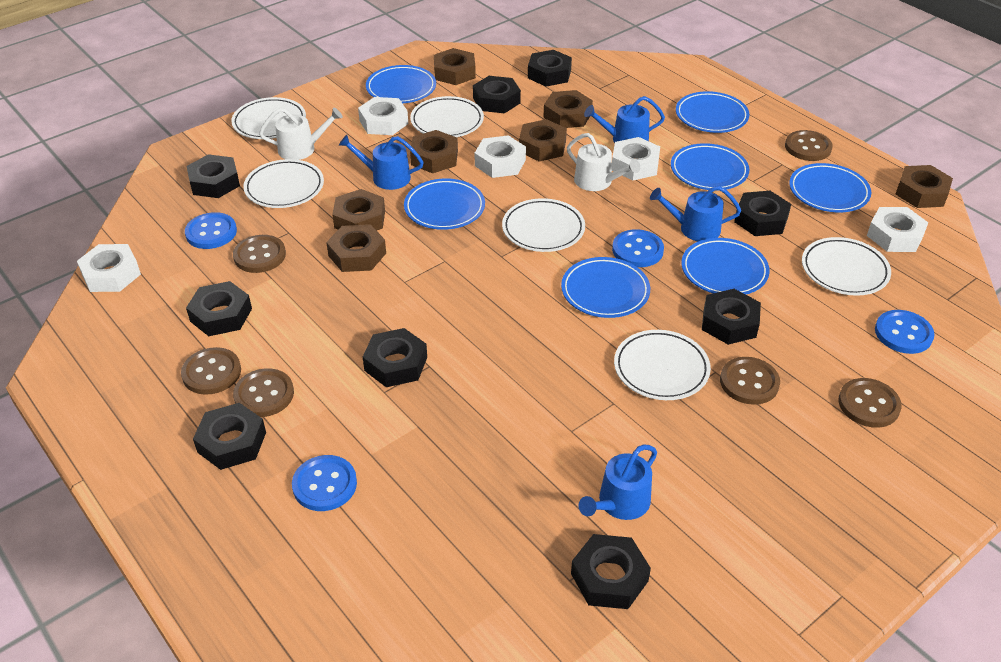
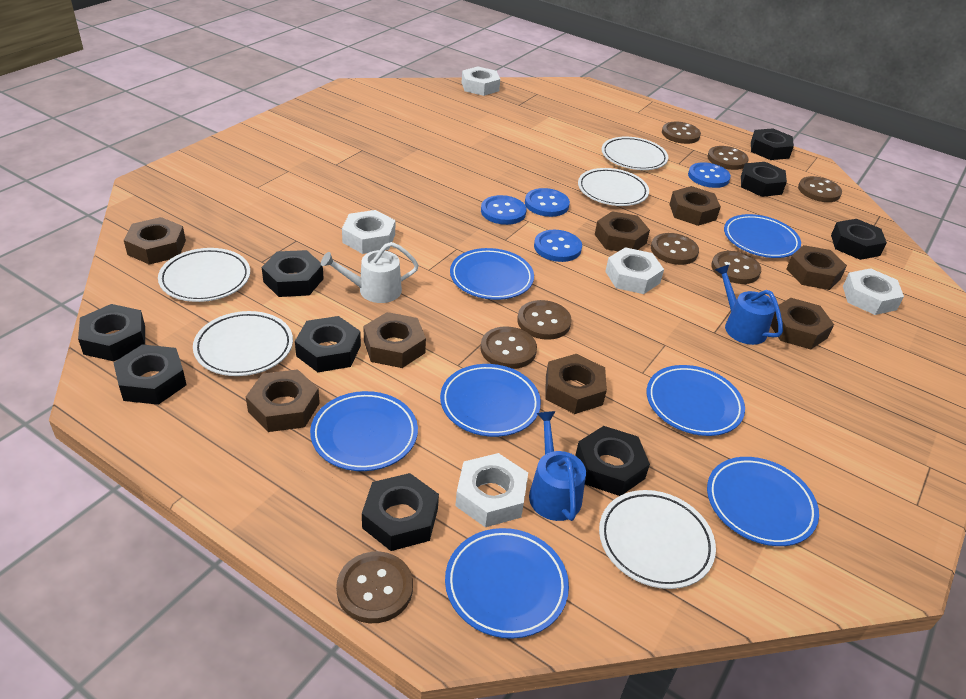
blue watering can: [339,135,424,190] [578,445,657,520] [584,96,665,143] [650,186,741,241] = 4 -> [529,411,586,521] [715,265,783,345] = 2
brown button: [181,347,241,395] [233,235,286,273] [233,368,294,417] [720,357,780,405] [785,130,833,161] [838,378,902,428] = 6 -> [336,552,413,623] [480,326,537,369] [517,300,572,340] [651,233,699,265] [662,122,701,144] [707,146,749,170] [711,251,761,284] [798,176,842,202] = 8
brown nut: [326,224,386,272] [332,189,385,231] [410,130,458,173] [434,48,476,85] [519,119,567,162] [543,90,593,128] [896,165,953,208] = 7 -> [124,217,186,265] [246,369,320,432] [363,312,426,368] [545,354,607,414] [595,211,650,251] [669,186,721,226] [771,298,834,349] [786,245,847,290] = 8
white plate: [231,97,306,139] [243,159,324,208] [410,96,484,137] [502,198,585,252] [614,330,711,400] [802,237,891,296] = 6 -> [158,248,250,302] [193,311,293,376] [578,168,649,206] [599,490,716,589] [602,137,668,170] = 5
white watering can: [259,107,343,160] [567,133,640,191] = 2 -> [321,242,419,303] = 1

